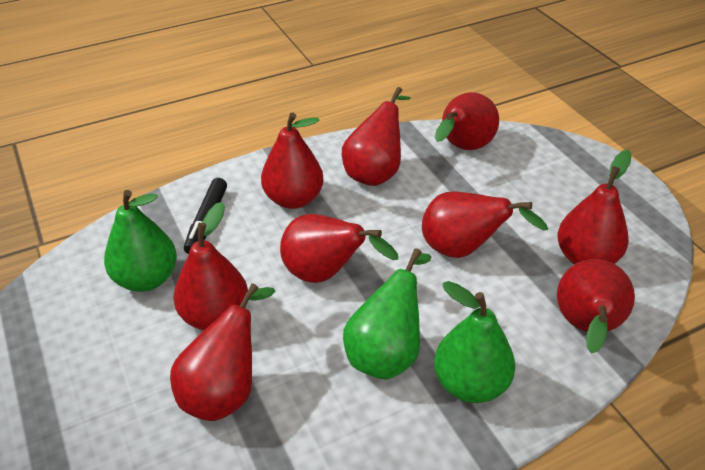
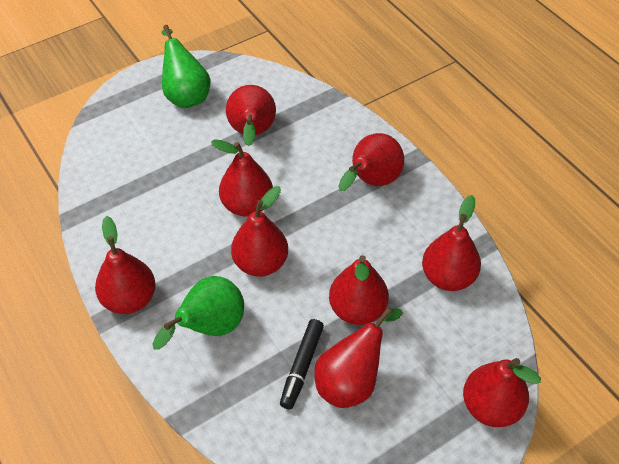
green pear: [104,190,177,292] [343,248,432,380] [434,281,515,403] = 3 -> [153,276,244,350] [161,25,210,108] = 2

